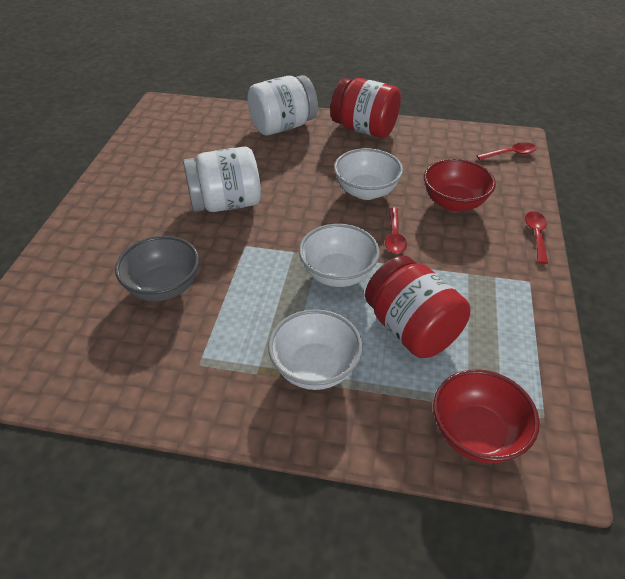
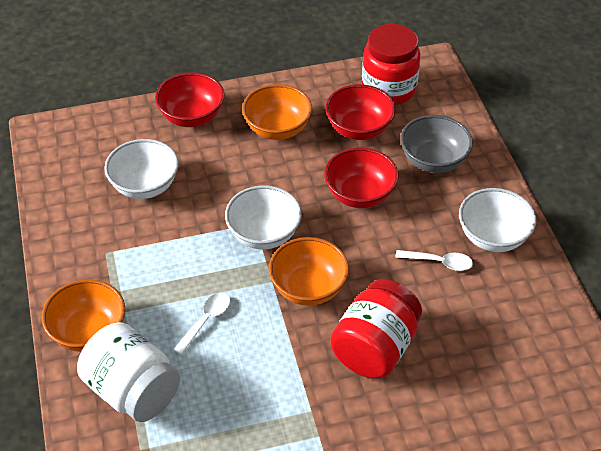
orange bowl: none = 0 -> [42,279,125,352] [242,84,312,140] [269,237,349,306] = 3
red bowl: [424,159,496,212] [433,369,540,464] = 2 -> [155,72,225,127] [324,148,399,208] [325,84,396,140] = 3
red spoon: [385,207,407,254] [476,142,537,160] [525,211,548,264] = 3 -> none = 0
white jar: [183,146,261,212] [248,75,318,135] = 2 -> [77,322,180,422] = 1
white spoon: none = 0 -> [174,293,230,354] [395,250,473,271] = 2

